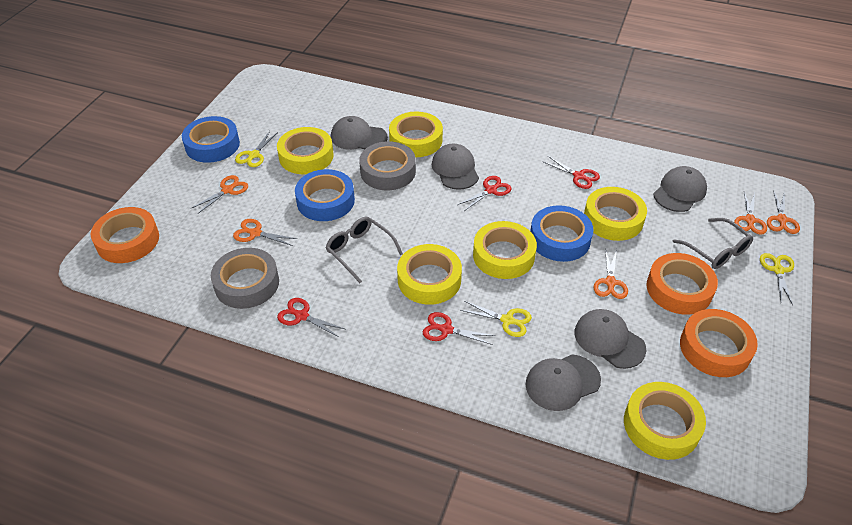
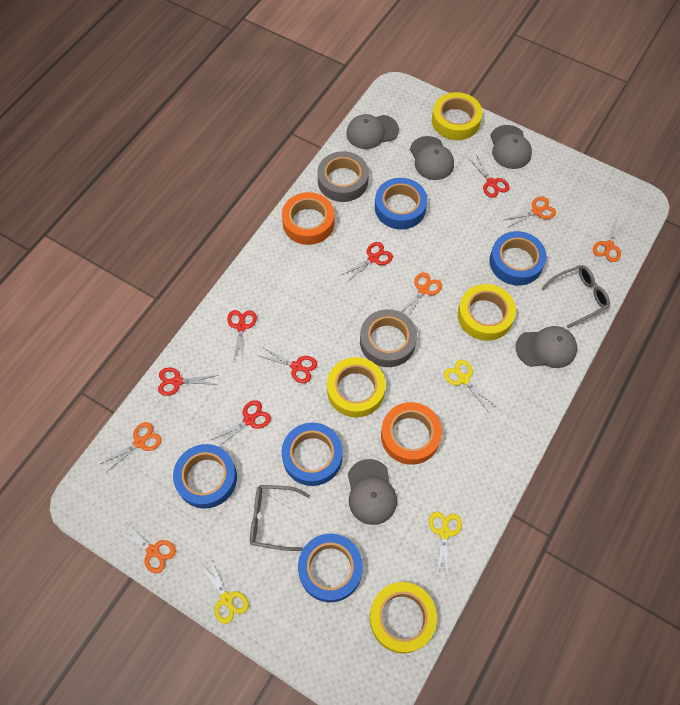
blue tape: [182,116,240,163] [295,169,355,221] [530,205,593,262] = 3 -> [173,444,237,509] [282,423,343,486] [298,534,363,602] [375,178,427,229] [489,231,547,286] = 5
orange tape: [91,207,159,263] [647,253,718,315] [680,309,758,377] = 3 -> [282,192,335,245] [381,402,442,465] = 2
red scissors: [277,298,345,337] [423,312,496,345] [457,176,511,211] [542,156,600,189] = 4 -> [158,367,219,396] [211,400,271,447] [227,310,257,362] [260,347,317,383] [341,242,393,282] [469,154,510,198] = 6
yellow tape: [277,127,334,174] [389,112,443,157] [397,244,462,305] [473,221,537,279] [584,187,647,241] [624,382,706,460] = 6 -> [327,357,386,417] [370,582,437,653] [432,92,483,140] [458,284,516,341] = 4

